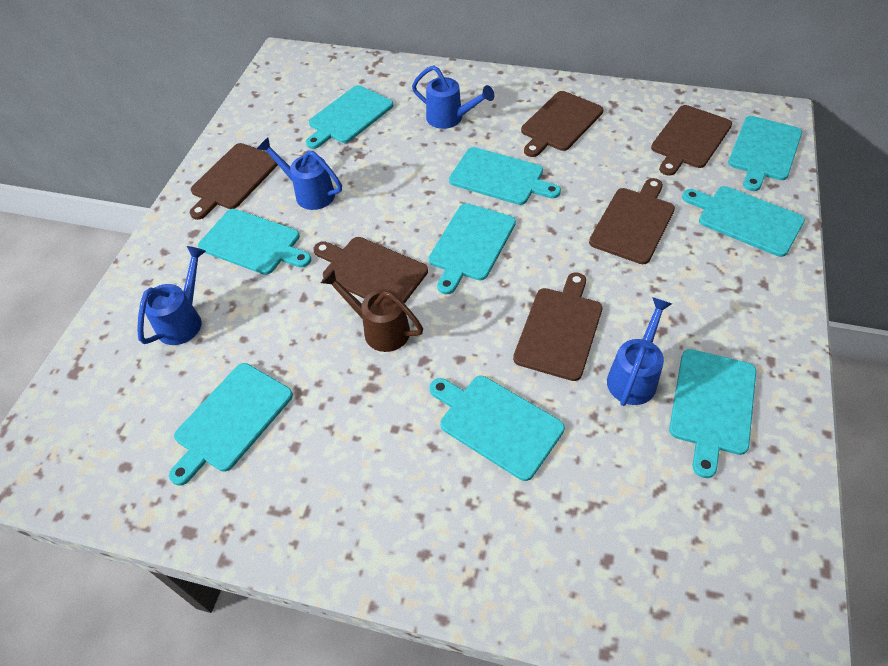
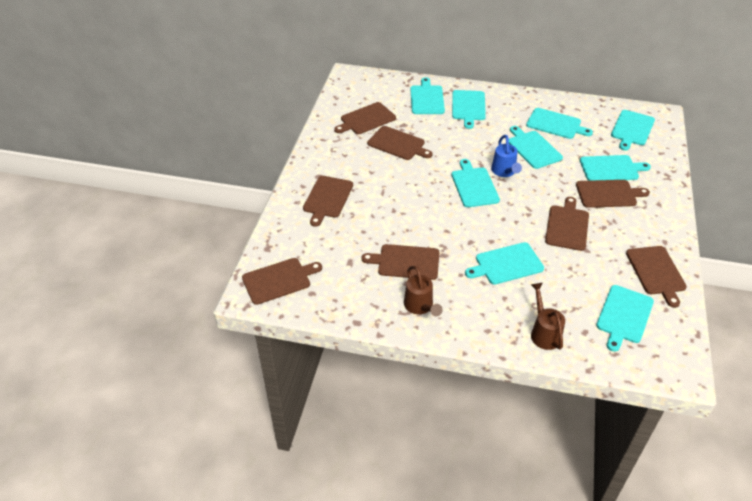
blue watering can: [137,246,206,345] [257,138,342,210] [412,65,494,129] [607,297,672,406] = 4 -> [491,135,522,177] = 1
brown cutting board: [190,143,278,220] [313,237,428,304] [513,272,602,381] [521,91,603,157] [589,178,675,264] [651,105,732,176] = 6 -> [242,258,322,305] [303,176,353,227] [334,102,396,134] [362,244,439,280] [367,126,433,160] [545,197,589,251] [576,180,650,208] [626,246,687,308] = 8
brown watering can: [321,269,423,352] = 1 -> [404,266,443,317] [531,283,565,350] = 2

